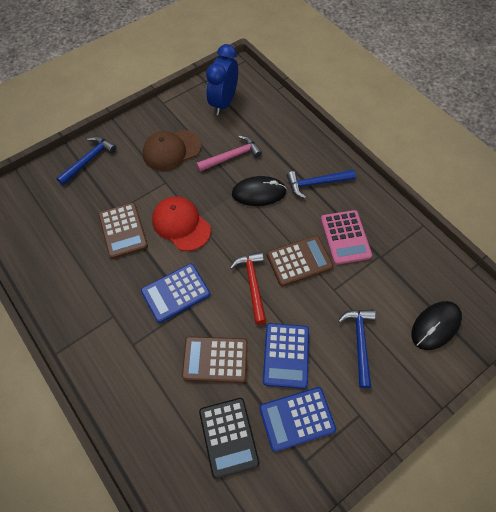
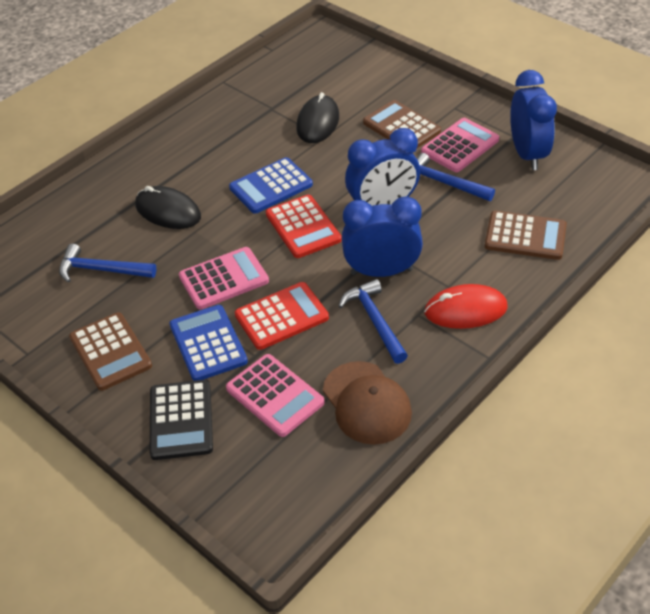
blue calculator: [141,264,210,323] [260,387,336,452] [263,323,309,389] = 3 -> [170,305,248,381] [229,157,313,214] = 2
blue clock: [206,44,238,115] = 1 -> [342,196,423,277] [345,128,420,206] [510,70,557,170] = 3
pink calculator: [321,210,372,265] = 1 -> [179,247,269,310] [226,354,325,437] [421,118,499,172] = 3
pink hammer: [196,135,262,172] = 1 -> none = 0
red calculator: none = 0 -> [235,282,329,350] [266,195,342,258] = 2
red cap: [152,196,211,251] = 1 -> none = 0
red hammer: [230,252,266,324] = 1 -> none = 0
red mouse: none = 0 -> [424,284,508,329] = 1

